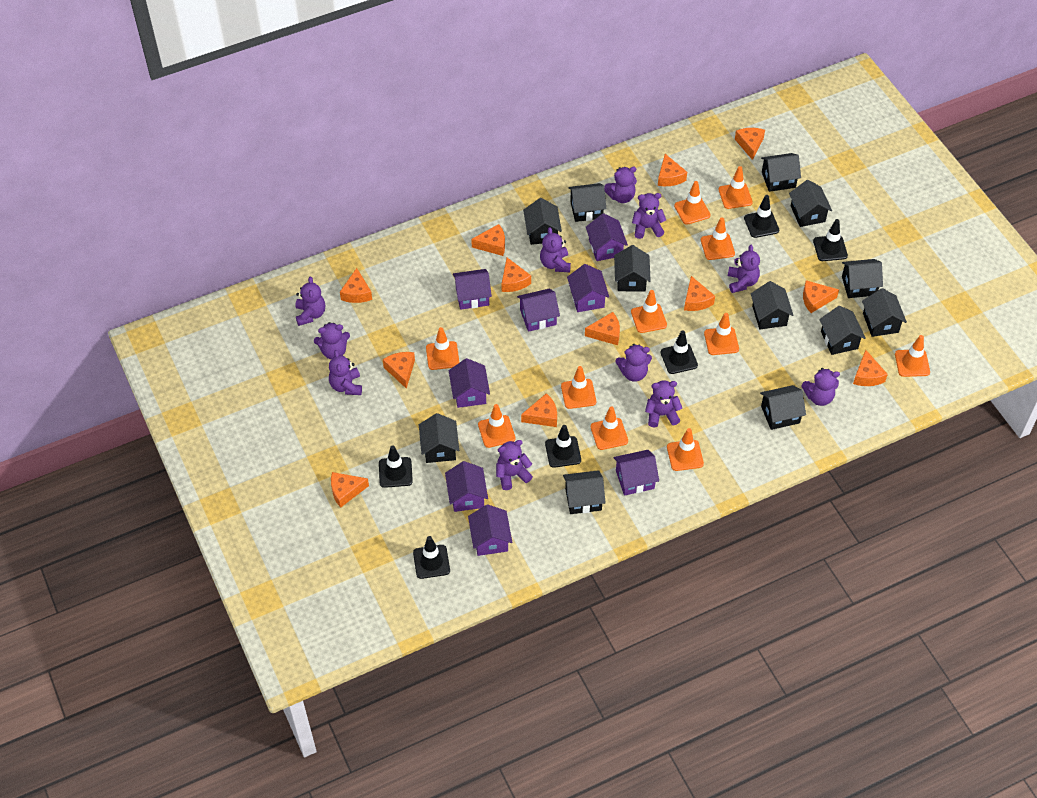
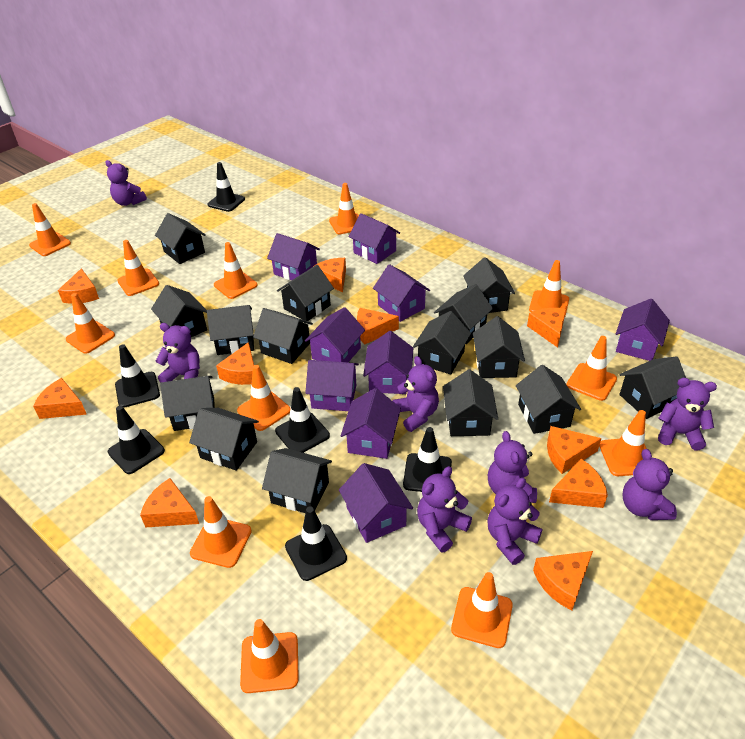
black house: [419,413,459,463] [523,198,562,245] [563,470,606,514] [568,183,606,222] [614,245,651,292] [751,281,794,329] [760,385,806,430] [761,153,801,192] [789,180,832,227] [819,306,866,355] [842,259,883,298] [862,288,907,337] = 12 -> [151,285,207,337] [155,213,206,264] [160,376,215,431] [189,408,259,471] [207,305,254,355] [253,308,313,364] [262,448,332,513] [277,265,334,321] [413,311,471,375] [434,284,493,344] [443,369,498,436] [463,257,515,313] [473,316,525,378] [516,365,581,434] [619,356,686,419] = 15
orange cheese: [331,472,369,508] [340,268,372,303] [383,352,415,389] [471,224,505,256] [502,258,531,292] [521,393,557,427] [585,312,620,345] [658,154,687,186] [684,276,715,311] [735,128,765,160] [803,280,839,313] [853,350,888,386] = 12 -> [33,378,87,419] [58,268,99,304] [140,478,199,528] [216,342,254,385] [313,258,346,293] [357,308,399,345] [527,308,566,348] [533,551,593,610] [547,426,601,474] [549,459,608,508] = 10
orange traffic cone: [426,327,459,370] [478,404,516,448] [561,366,596,409] [591,406,628,450] [631,290,667,333] [667,428,704,471] [674,181,711,225] [701,217,735,260] [704,313,739,355] [719,166,753,209] [895,335,930,377] = 11 -> [29,203,71,256] [66,293,115,354] [117,240,159,296] [190,496,252,568] [214,242,258,299] [237,365,291,431] [240,619,299,693] [329,183,359,234] [451,572,513,648] [529,260,569,316] [566,336,617,401] [599,410,647,476] = 12
purple house: [445,461,488,512] [449,358,490,408] [453,269,492,310] [468,504,512,556] [517,289,560,332] [567,264,609,312] [586,213,628,261] [614,450,659,496] = 8 -> [267,233,320,281] [305,307,365,362] [305,360,359,411] [339,463,413,543] [341,388,401,459] [349,213,400,264] [363,331,413,394] [373,264,430,322] [616,299,670,361] = 9
purple teddy bear: [295,277,325,326] [314,322,350,359] [329,350,362,395] [496,440,533,490] [540,227,571,272] [604,167,637,203] [616,344,652,382] [632,193,666,239] [645,380,682,427] [728,245,760,293] [801,368,840,406] = 11 -> [105,160,147,206] [156,323,200,382] [393,356,439,432] [417,466,472,553] [487,478,542,565] [488,431,537,503] [622,449,677,520] [658,378,717,450] = 8

